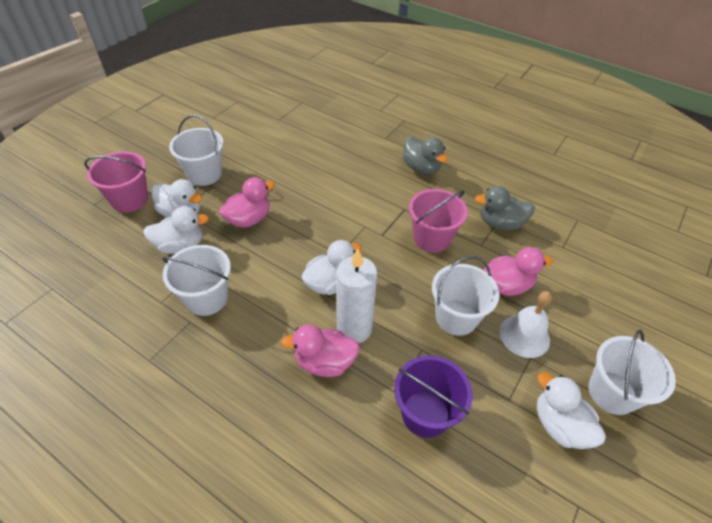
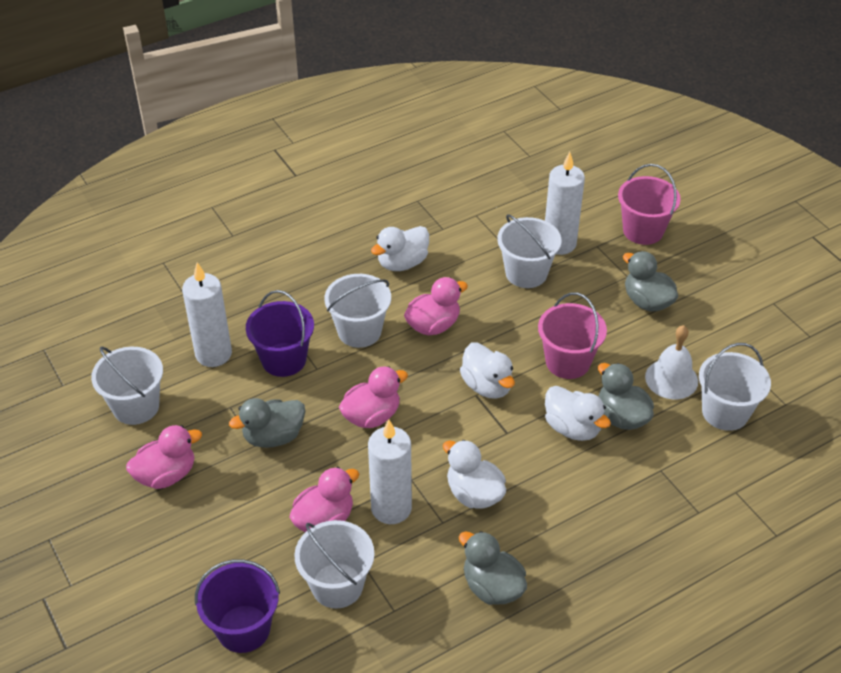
grey duck: [403,137,448,175] [475,186,535,230] = 2 -> [229,398,305,448] [459,531,527,605] [598,363,654,430] [623,251,678,311] = 4
pink duck: [219,177,275,228] [281,324,360,377] [484,247,553,296] = 3 -> [126,425,202,489] [289,467,359,532] [339,366,408,428] [404,277,468,335] = 4
purple bucket: [394,356,473,438] = 1 -> [195,559,280,653] [246,290,314,377] = 2
white bucket: [162,245,231,316] [169,115,224,186] [432,256,500,336] [588,330,676,415] = 4 -> [91,347,163,425] [294,520,374,609] [324,274,391,348] [497,214,561,288] [699,343,771,431] = 5
white candle: [336,248,377,343] = 1 -> [182,262,232,367] [368,419,412,524] [545,152,585,255] = 3

